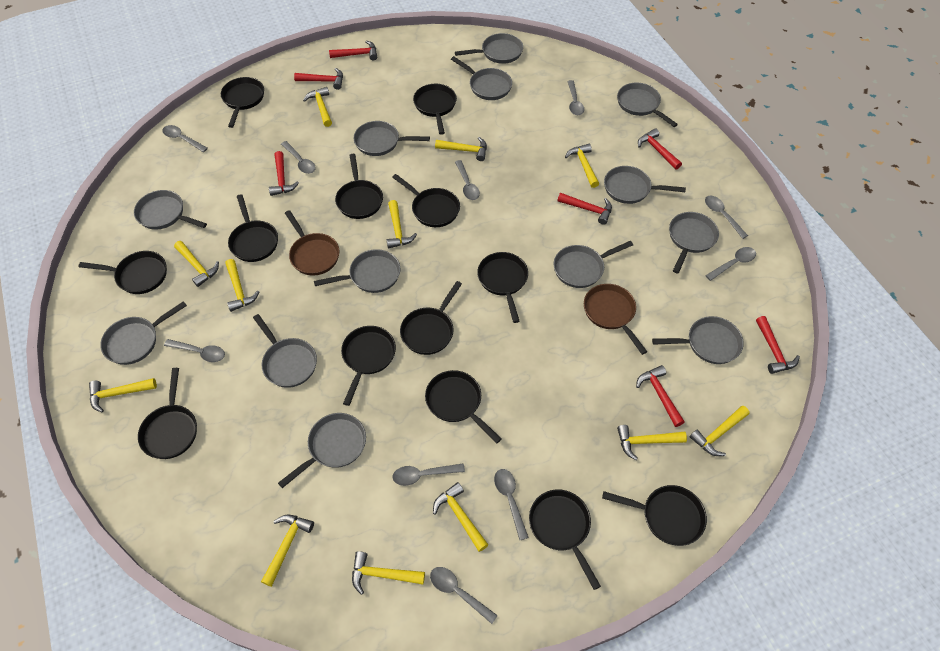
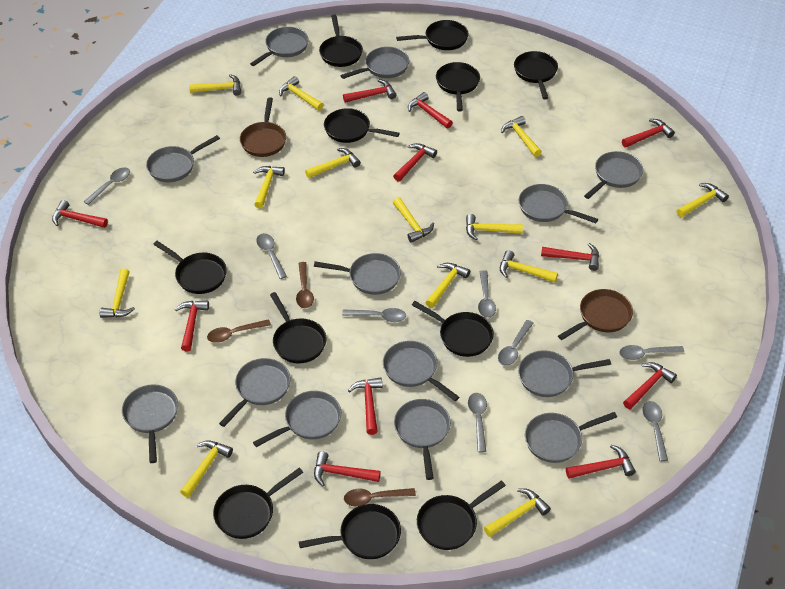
black pan: [79,251,167,294] [138,368,197,459] [221,77,264,128] [228,194,278,262] [335,154,383,219] [341,326,396,406] [392,174,460,227] [400,281,462,355] [413,84,457,135] [425,370,502,443] [477,252,528,323] [529,490,601,590] [602,485,707,546] = 13 -> [153,241,227,294] [213,468,303,539] [270,292,326,363] [299,504,401,559] [319,14,363,67] [324,108,400,143] [396,20,468,50] [412,301,494,357] [417,480,506,550] [436,62,480,111] [514,51,558,99] = 11
brown spoon: none = 0 -> [207,319,271,343] [296,262,314,308] [344,488,416,506] = 3
grey spoon: [162,125,208,152] [164,339,225,362] [281,141,316,174] [392,464,465,486] [430,567,498,624] [455,160,480,200] [494,469,529,540] [567,80,584,115] [705,196,748,239] [705,247,756,281] = 10 -> [84,167,130,205] [256,233,287,279] [342,308,406,322] [468,393,487,452] [478,270,496,318] [498,320,533,366] [619,345,684,360] [642,401,668,461] = 8
red hammer: [269,151,299,196] [294,68,343,90] [329,40,377,60] [557,193,612,225] [636,365,685,427] [638,128,682,170] [756,316,800,374] = 7 -> [52,200,108,228] [175,301,209,352] [314,451,381,486] [343,79,396,103] [348,377,382,435] [393,143,437,182] [408,92,453,128] [541,243,599,271] [566,445,636,479] [622,119,675,147] [623,362,677,410] = 11
yellow hammer: [89,378,157,413] [174,241,219,287] [225,259,259,312] [261,515,314,587] [303,87,332,127] [352,551,425,595] [387,200,417,248] [433,482,488,552] [435,137,487,161] [565,144,599,188] [617,425,687,460] [690,406,750,456] = 12 -> [100,269,135,318] [180,440,233,498] [189,74,241,95] [253,166,285,209] [279,76,324,111] [305,148,361,178] [393,197,434,243] [425,263,470,308] [466,214,523,240] [484,488,551,537] [500,250,558,282] [501,116,542,157] [677,183,729,217] = 13

